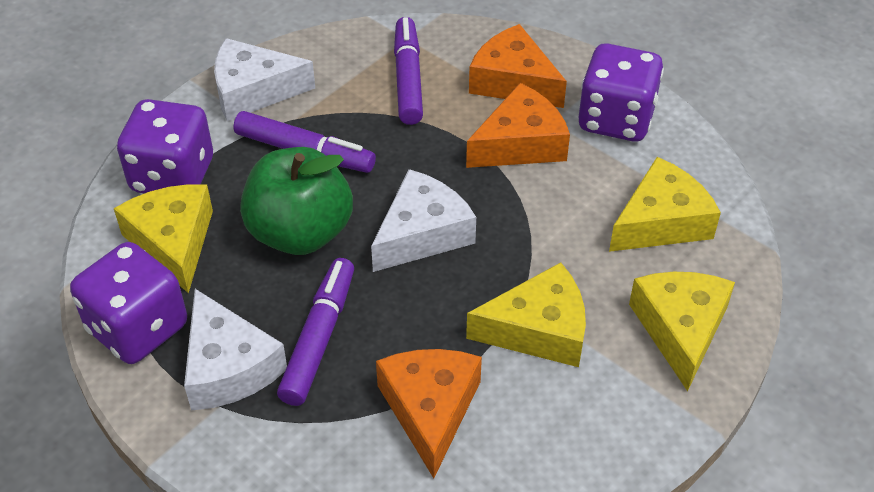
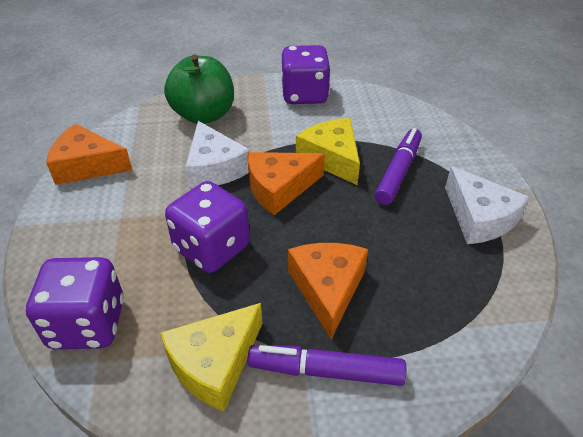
purple marker: [233,111,376,173] [277,258,354,406] [394,17,423,125] = 3 -> [247,345,406,386] [374,128,422,205] = 2
white cheese: [184,289,287,411] [214,38,315,121] [371,169,476,272] = 3 -> [186,121,250,188] [445,166,530,244] = 2
yellow cheese: [114,184,213,293] [466,262,586,367] [609,157,721,252] [629,272,735,391] = 4 -> [160,303,262,412] [296,118,360,185] = 2

